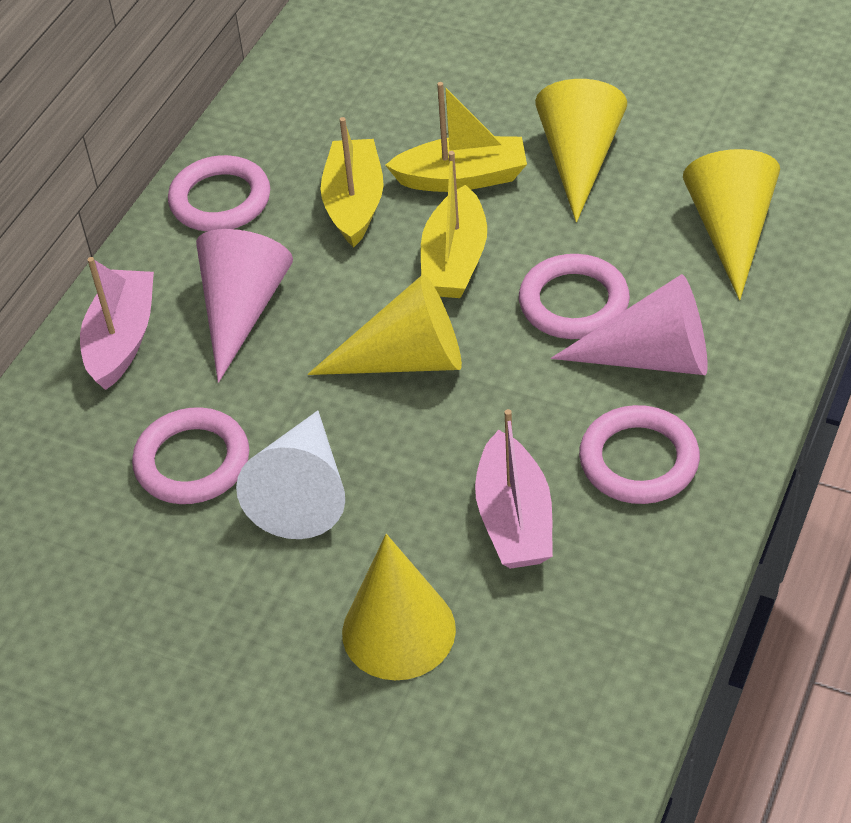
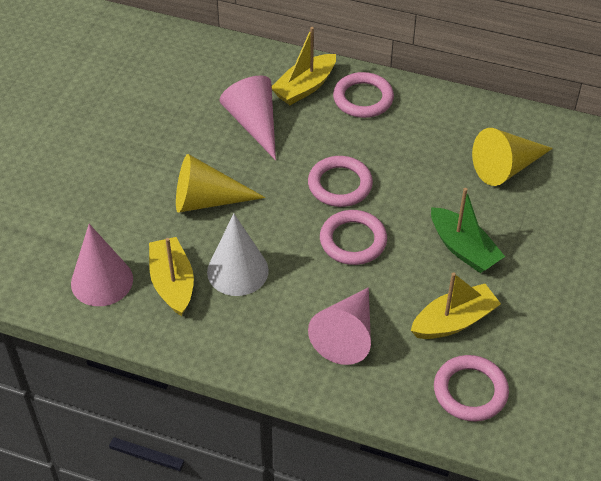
green boat: none = 0 -> [431,188,505,273] = 1
pink boat: [80,257,154,390] [475,409,553,569] = 2 -> none = 0
pink cone: [196,229,293,383] [551,274,708,375] = 2 -> [71,224,133,306] [219,76,276,160] [308,288,371,365] = 3
yellow cone: [308,274,462,375] [342,534,456,680] [535,79,627,222] [683,149,780,300] = 4 -> [176,154,265,213] [472,128,553,186] = 2

